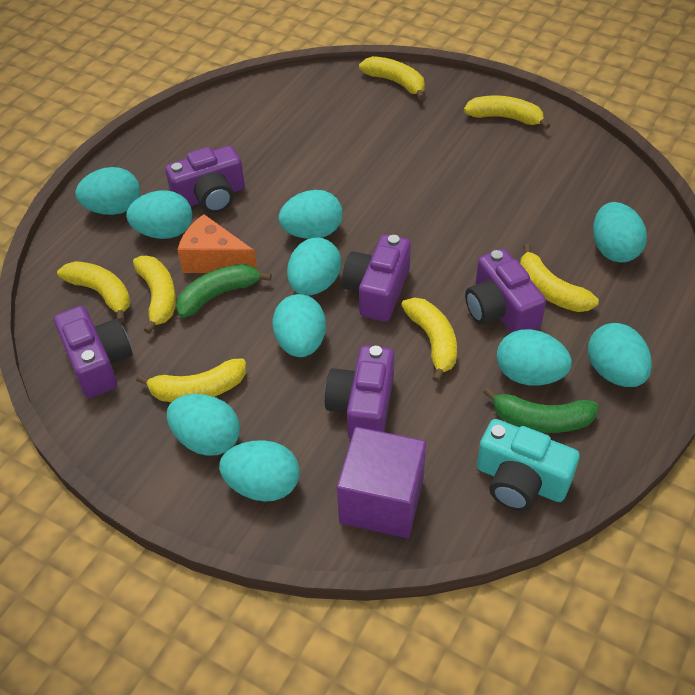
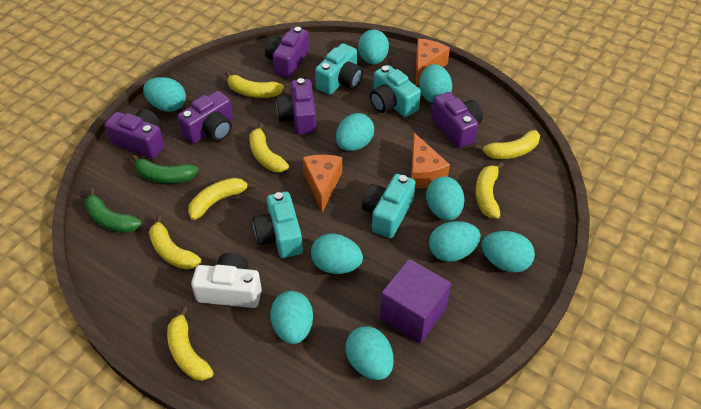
orange cheese: [177,214,257,273] = 1 -> [302,155,342,212] [411,133,450,188] [416,39,450,86] = 3
turquoise camera: [477,419,580,511] = 1 -> [253,192,303,258] [315,43,363,95] [362,174,415,238] [370,65,421,117] = 4
white camera: none = 0 -> [191,253,262,308] = 1

